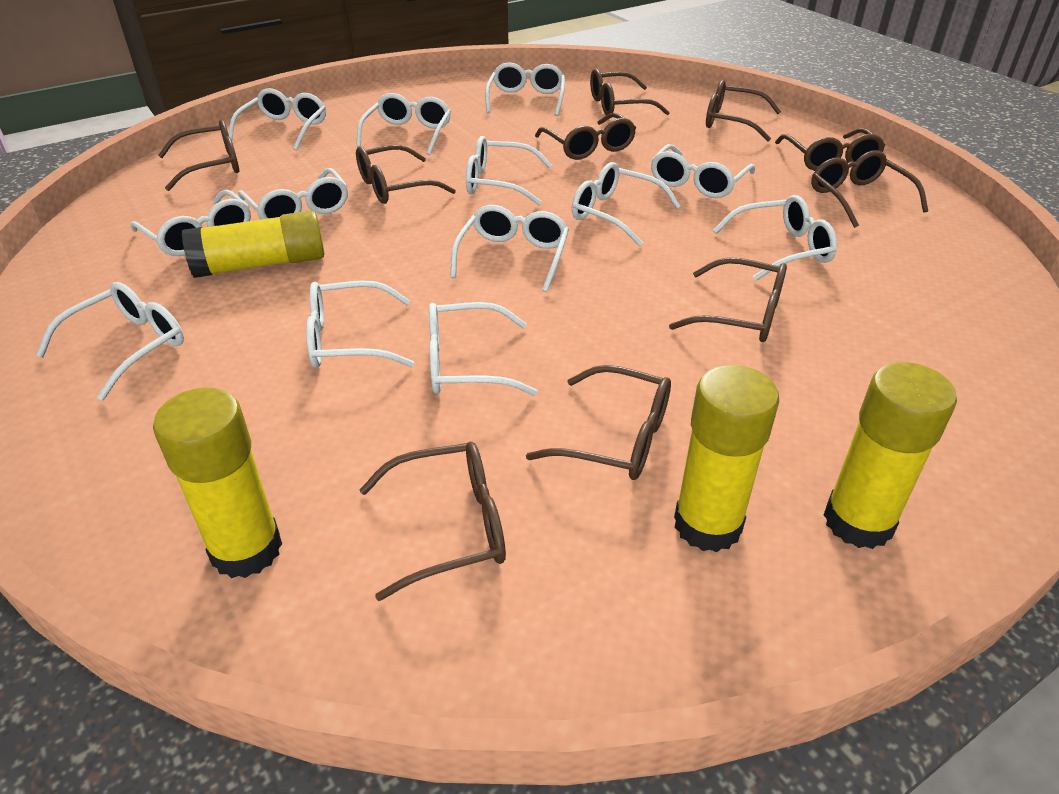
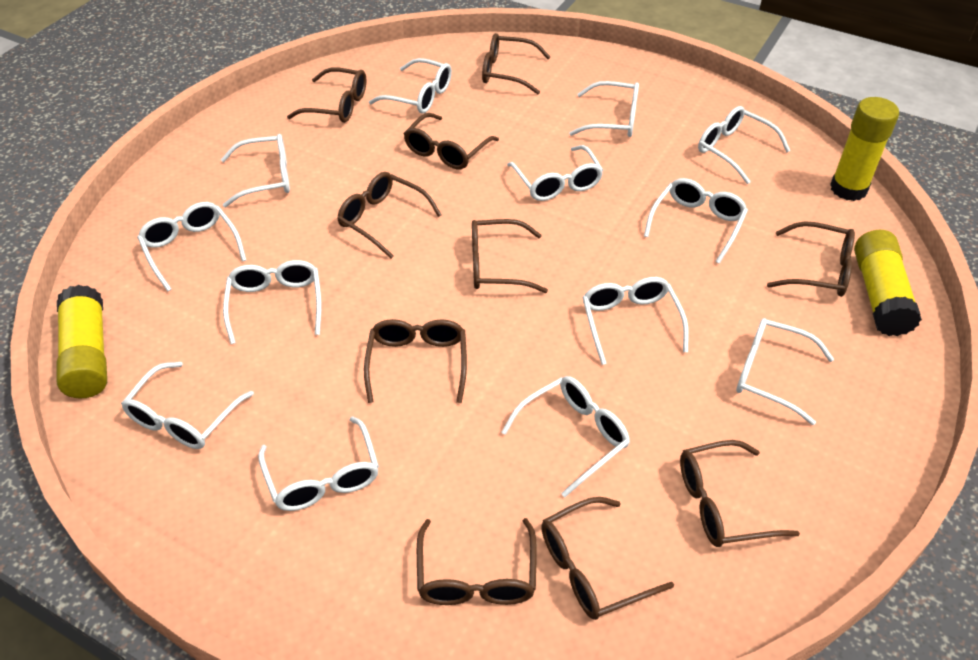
yellow glue stick: [153,388,282,578] [182,211,325,278] [674,365,779,552] [824,362,957,549] = 4 -> [56,285,107,399] [830,97,899,201] [854,230,922,336] = 3

